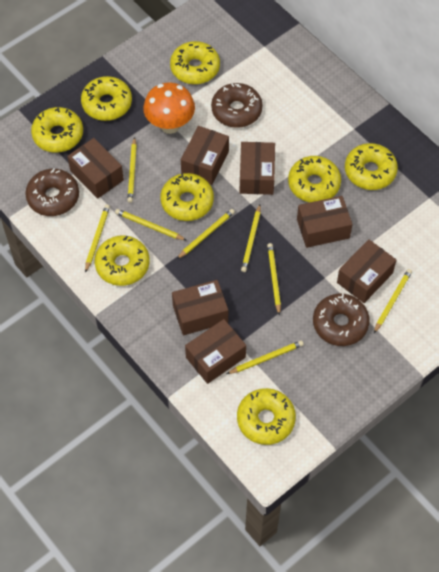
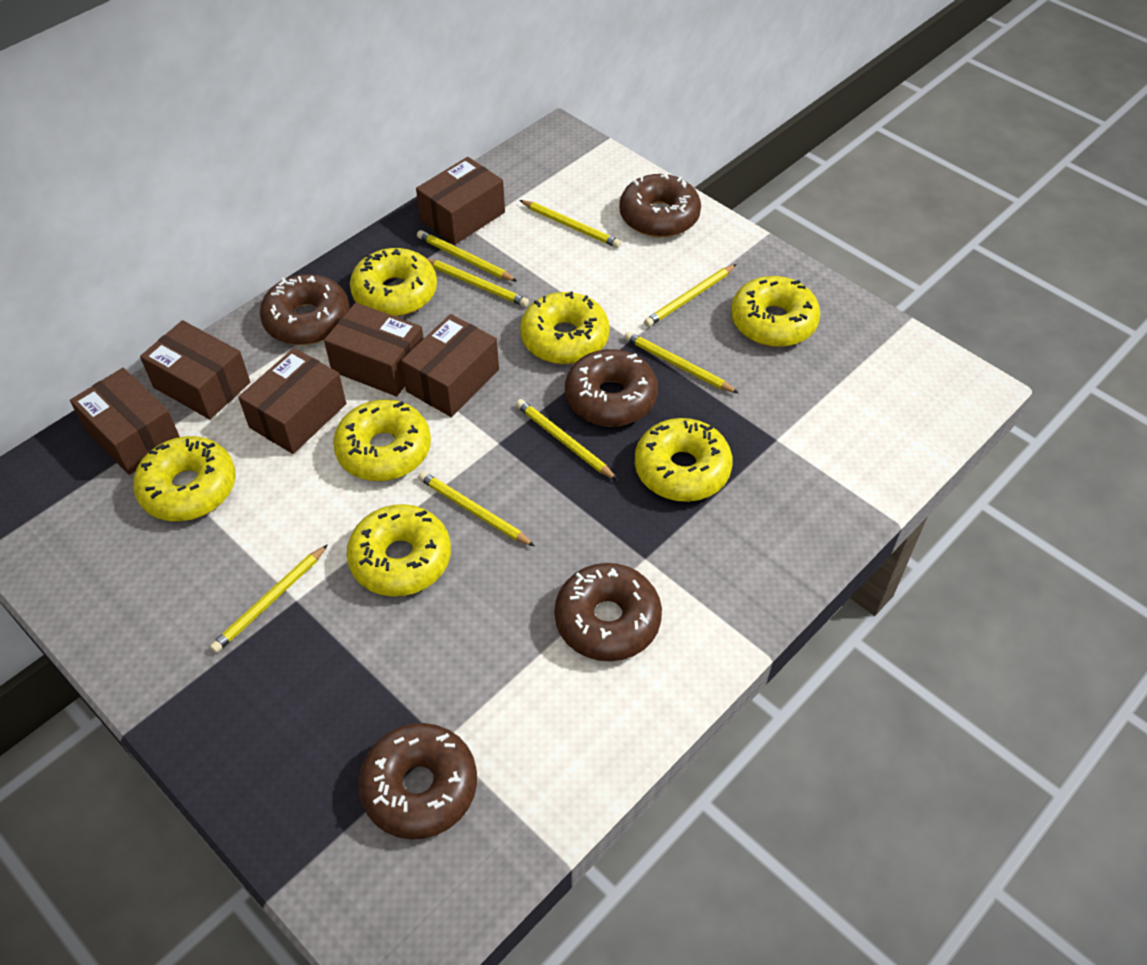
brown box: [67,138,124,199] [172,280,228,335] [181,126,229,185] [185,319,246,384] [239,142,275,195] [297,196,353,248] [337,239,396,303] = 7 -> [70,368,180,475] [140,320,250,419] [238,348,346,454] [324,302,424,396] [401,314,499,417] [416,157,505,245] = 6
brown donut: [25,168,79,216] [211,83,262,128] [313,294,370,346] = 3 -> [260,274,350,345] [358,723,477,839] [554,563,662,661] [565,349,658,426] [619,173,701,237] = 5
orange mushroom: [143,83,195,134] = 1 -> none = 0
yellow donut: [31,107,83,153] [81,76,132,121] [95,235,150,286] [160,173,214,221] [170,41,220,84] [237,388,296,445] [288,156,341,202] [345,143,398,190] = 8 -> [133,436,236,521] [333,400,431,481] [347,504,451,597] [350,248,437,317] [520,291,610,364] [635,418,733,502] [731,276,820,347] = 7

